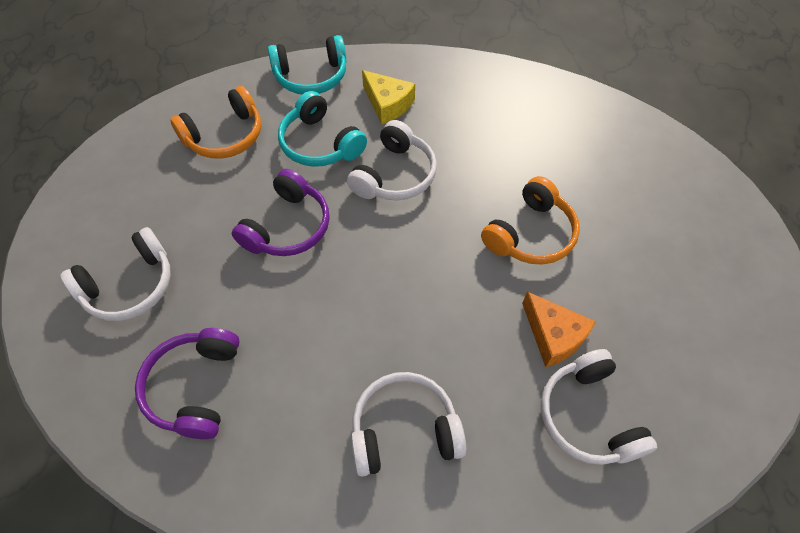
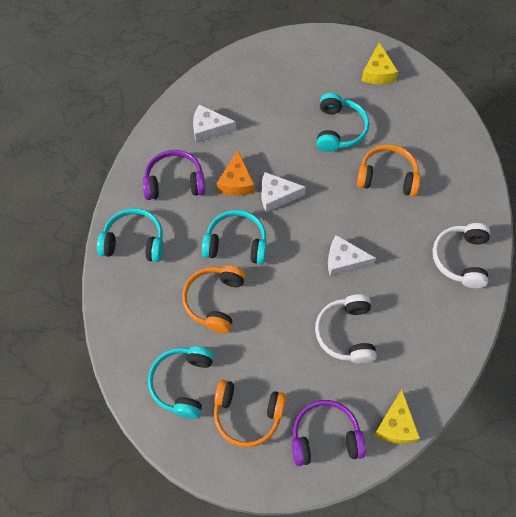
orange headphones: [170,86,261,159] [481,176,580,265] = 2 -> [182,266,246,333] [214,380,286,447] [357,145,420,196] = 3
turquoise headphones: [268,35,347,94] [278,91,367,167] = 2 -> [97,208,163,262] [148,346,214,419] [202,210,267,264] [317,93,369,152] = 4
white cheese: none = 0 -> [193,104,236,143] [261,172,306,212] [328,235,376,277] = 3
white headphones: [60,227,171,321] [347,120,437,200] [351,372,466,477] [541,349,657,465] = 4 -> [315,294,377,364] [432,223,490,288] = 2
yellow cheese: [362,70,415,125] = 1 -> [361,42,398,84] [374,390,420,444] = 2

